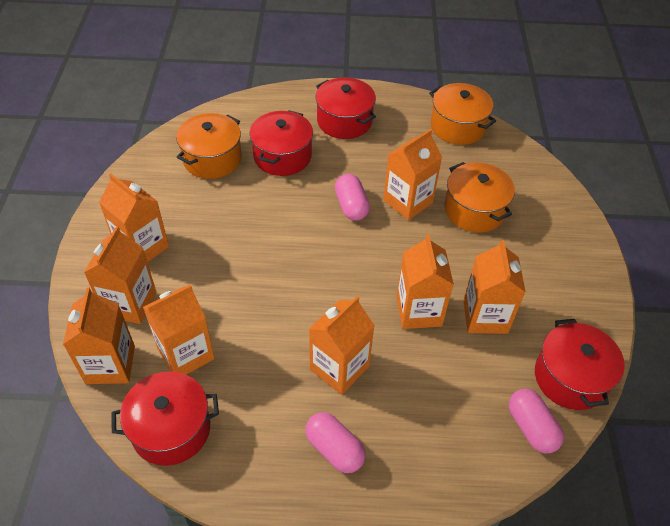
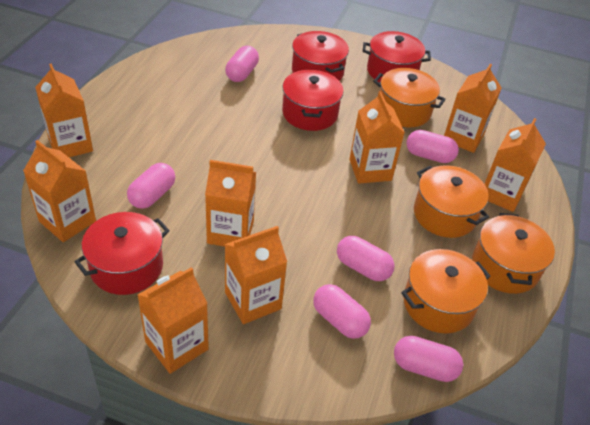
orange pot: [176,113,242,179] [429,83,496,145] [444,162,515,232] = 3 -> [373,68,446,127] [401,249,490,334] [414,165,489,238] [472,213,555,294] = 4
pink capsule: [305,412,365,473] [335,174,370,221] [509,389,564,454] = 3 -> [127,163,175,209] [225,46,259,82] [313,284,371,339] [337,236,395,281] [394,336,463,382] [406,130,459,163] = 6

